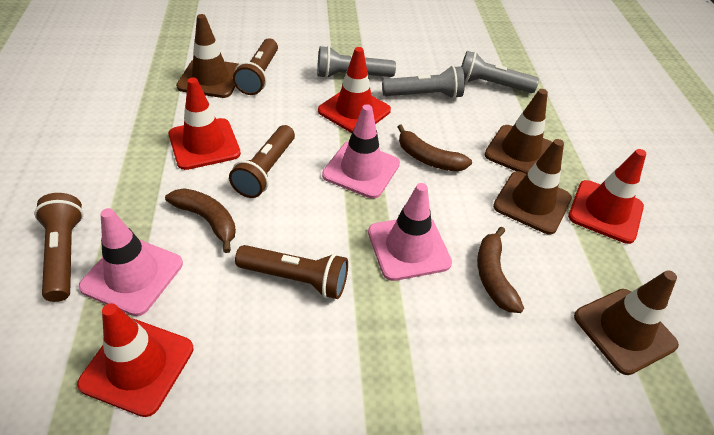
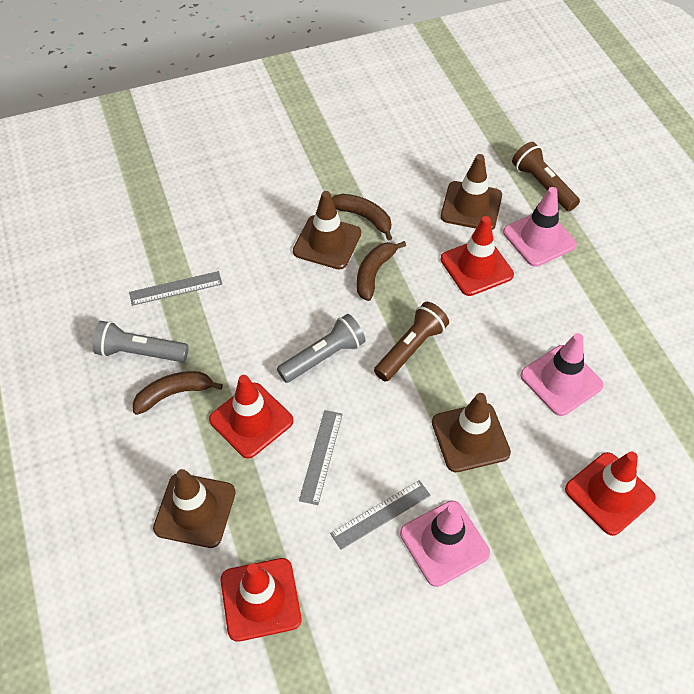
brown flashlight: [34,193,83,302] [229,125,295,198] [233,38,278,95] [235,245,348,299] = 4 -> [374,302,449,381] [512,142,580,211] = 2
grey flashlight: [317,46,396,78] [382,66,465,99] [461,51,539,93] = 3 -> [92,321,189,362] [277,314,366,383] = 2
grey ruler: none = 0 -> [129,271,222,306] [299,410,343,505] [330,480,431,550] = 3

